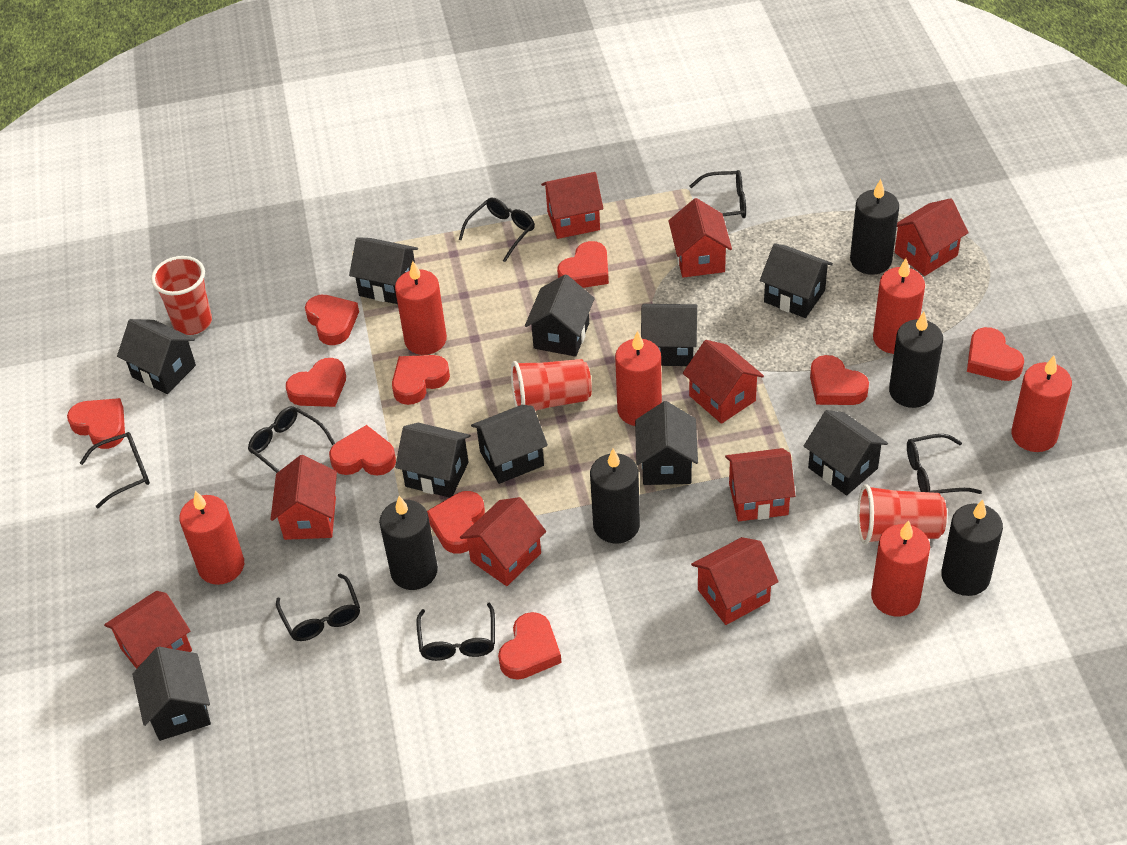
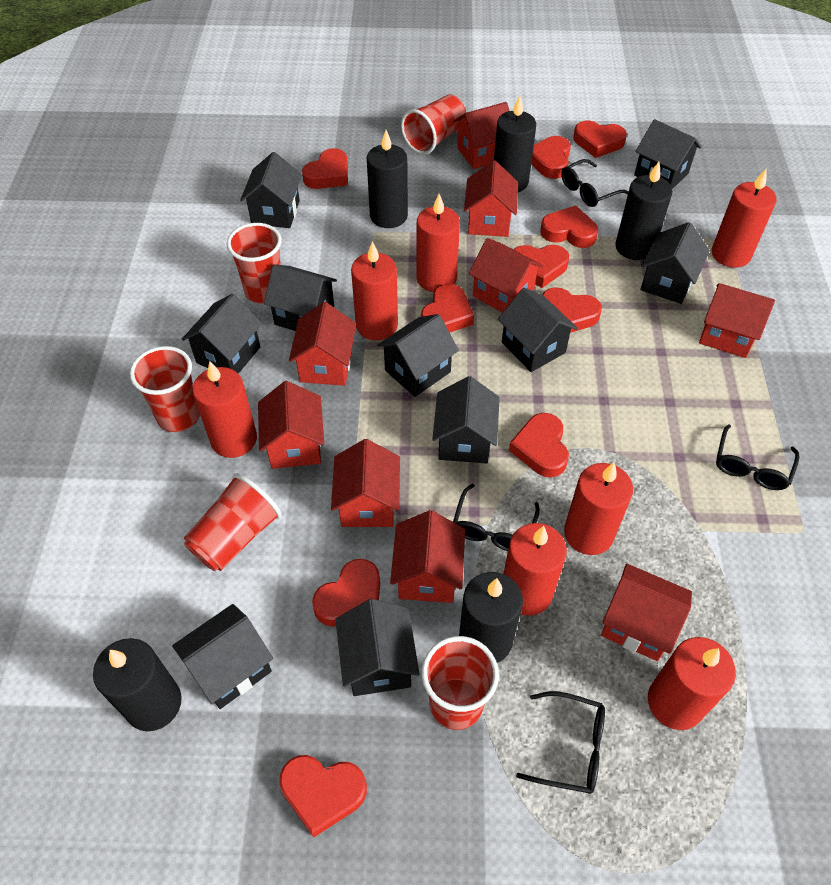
black glasses: [80,432,150,509] [248,406,335,473] [276,574,360,641] [416,603,495,661] [459,198,535,262] [689,170,746,218] [907,434,982,494] = 7 -> [453,483,540,551] [516,691,605,794] [561,159,629,207] [716,424,800,490] = 4
red candle: [179,491,244,585] [395,261,447,355] [615,331,662,426] [871,520,930,617] [873,258,925,354] [1011,356,1072,452] = 6 -> [192,361,257,458] [351,241,398,340] [417,194,460,292] [504,523,567,616] [564,462,633,555] [648,637,736,730] [712,168,776,268] = 7
red cup: [151,256,212,335] [511,359,592,411] [857,484,947,544] = 3 -> [130,346,200,432] [184,474,281,571] [227,223,282,304] [401,94,466,155] [422,636,499,730] = 5

